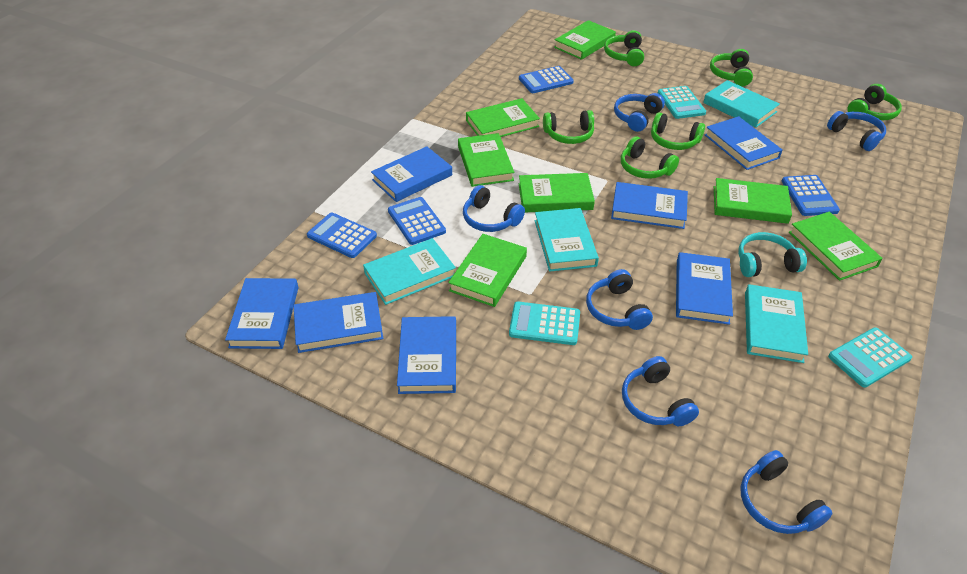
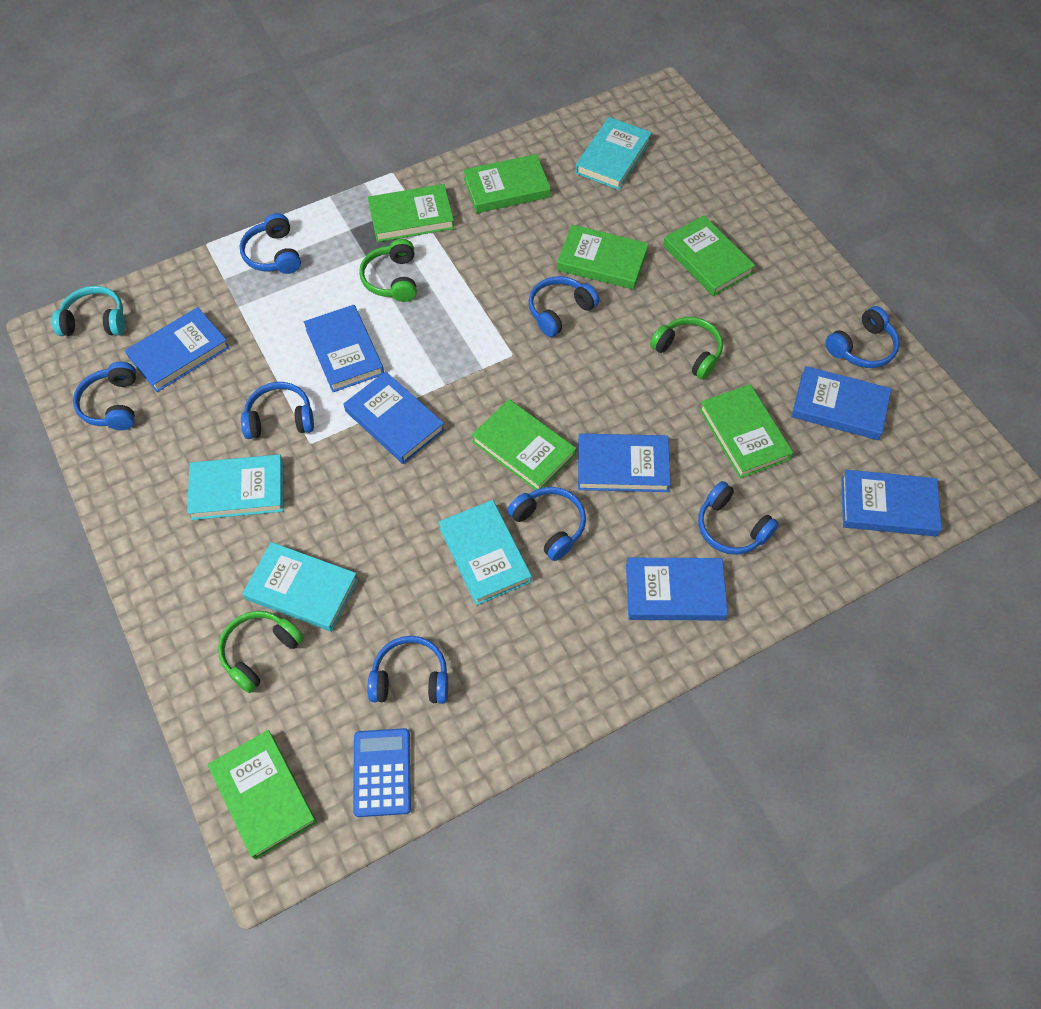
blue calculator: [307,213,377,258] [388,197,446,245] [519,66,574,93] [782,175,840,216] = 4 -> [353,728,411,817] = 1
blue headphones: [463,185,525,232] [586,269,653,330] [614,93,665,132] [622,356,699,426] [740,450,832,534] [827,111,886,151] = 6 -> [73,362,136,430] [240,213,301,274] [241,382,314,439] [367,636,448,704] [507,487,586,561] [529,276,599,337] [698,481,779,555] [825,306,900,368] = 8
green headphones: [543,110,594,144] [604,30,644,66] [621,136,679,179] [651,112,705,150] [710,49,753,86] [847,84,902,120] = 6 -> [218,611,304,693] [359,239,417,302] [650,317,723,380] = 3
turquoise calculator: [509,301,580,345] [658,86,706,119] [828,327,912,388] = 3 -> none = 0

